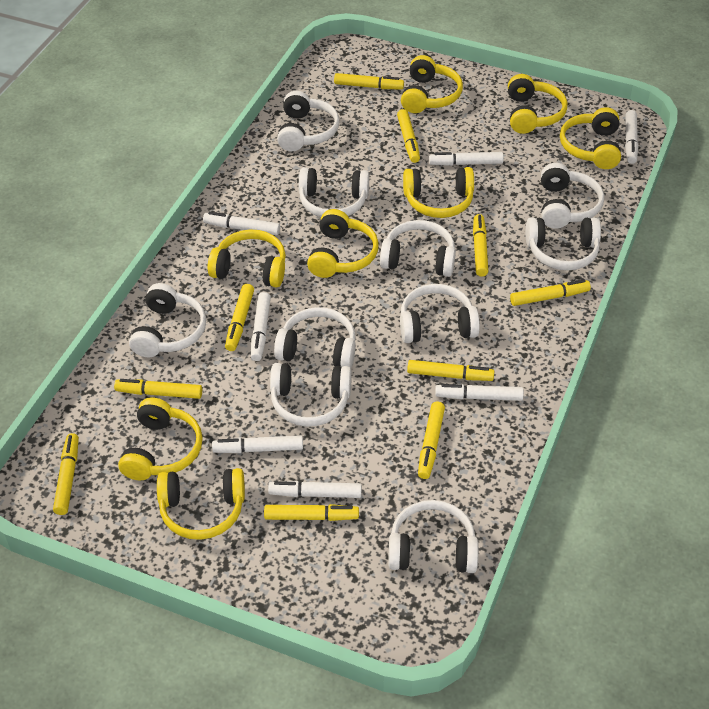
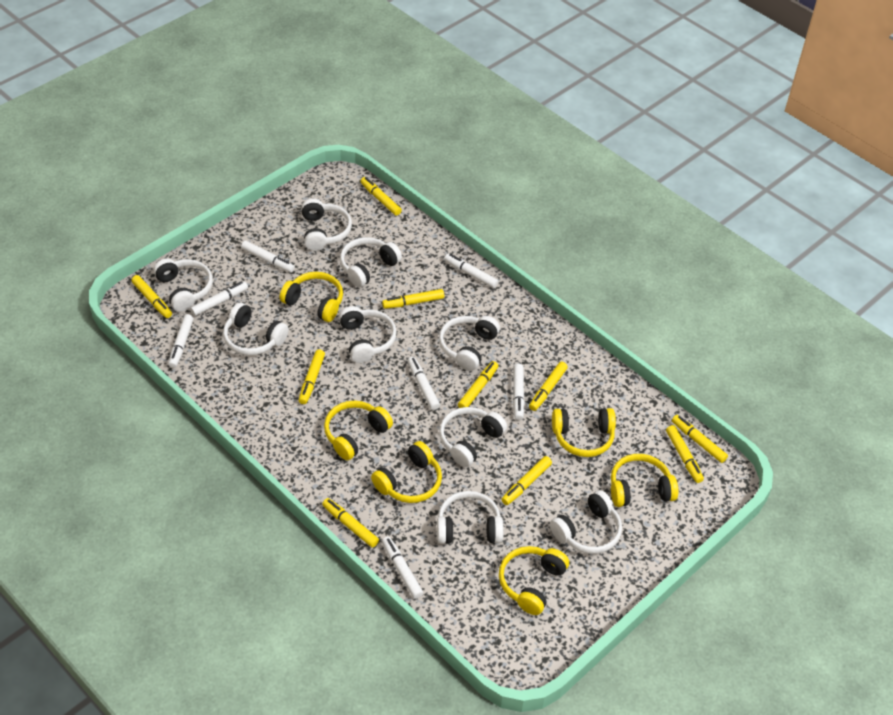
white headphones: [129,283,206,357] [270,363,352,427] [274,307,356,368] [277,91,340,151] [299,167,369,217] [380,220,456,277] [388,500,479,573] [400,284,480,343] [526,217,601,271] [541,163,604,229] = 10 -> [153,258,213,312] [223,303,289,356] [301,198,352,251] [339,306,397,363] [340,237,402,287] [437,491,504,544] [439,316,500,371] [439,407,507,467] [550,490,622,554] = 9
yellow headphones: [118,397,203,480] [157,468,245,540] [208,229,286,288] [307,209,379,278] [401,55,463,113] [403,167,474,218] [508,74,568,134] [560,107,621,169] = 8 -> [280,272,343,322] [324,401,393,460] [371,441,442,503] [499,546,569,615] [552,408,616,457] [611,454,678,507] = 6

